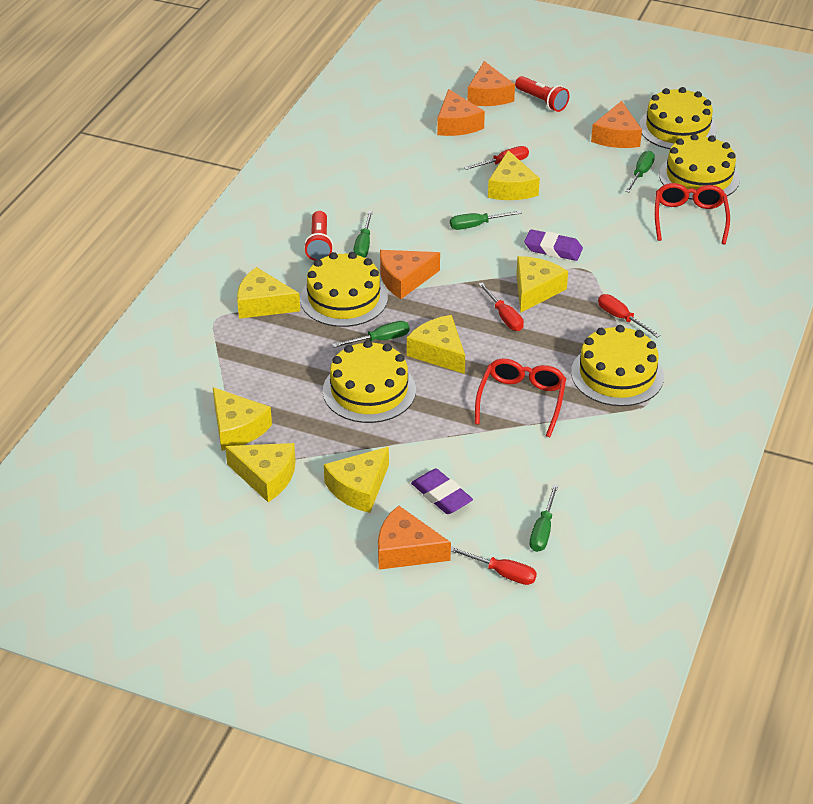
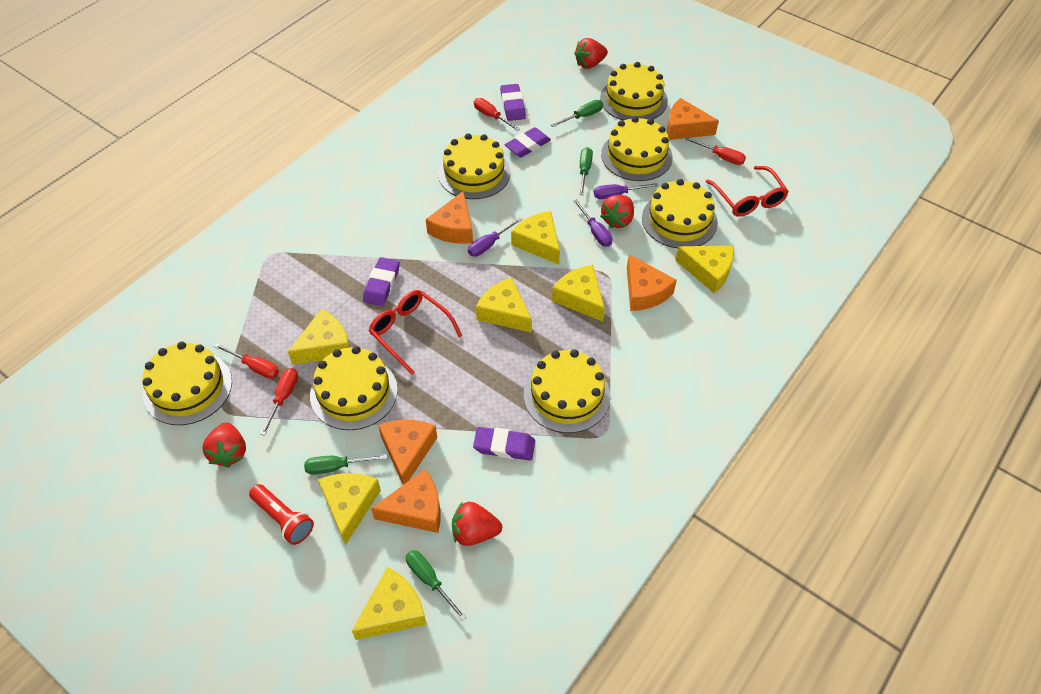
green screwdriver: [332,321,409,348] [354,211,373,258] [450,211,522,230] [530,484,558,552] [625,151,655,192] = 5 -> [304,454,387,475] [406,550,466,621] [551,100,603,127] [579,147,593,195] = 4
purple eraser: [411,469,473,514] [524,229,583,261] = 2 -> [363,257,400,306] [473,427,535,460] [500,84,526,121] [505,127,551,157] = 4
purple screwdriver: none = 0 -> [468,217,522,257] [573,199,612,247] [594,183,658,199] = 3
red flashlight: [304,211,333,261] [515,76,569,112] = 2 -> [249,484,314,545] = 1
red strawberry: none = 0 -> [202,422,246,468] [452,502,502,546] [574,38,608,69] [600,195,634,228] = 4
yellow cake: [300,252,388,327] [323,340,416,423] [571,325,664,406] [639,87,717,149] [659,134,740,200] = 5 -> [142,341,232,425] [310,346,398,430] [438,133,510,199] [524,349,611,433] [600,62,668,121] [601,116,673,181] [642,179,718,248] = 7

